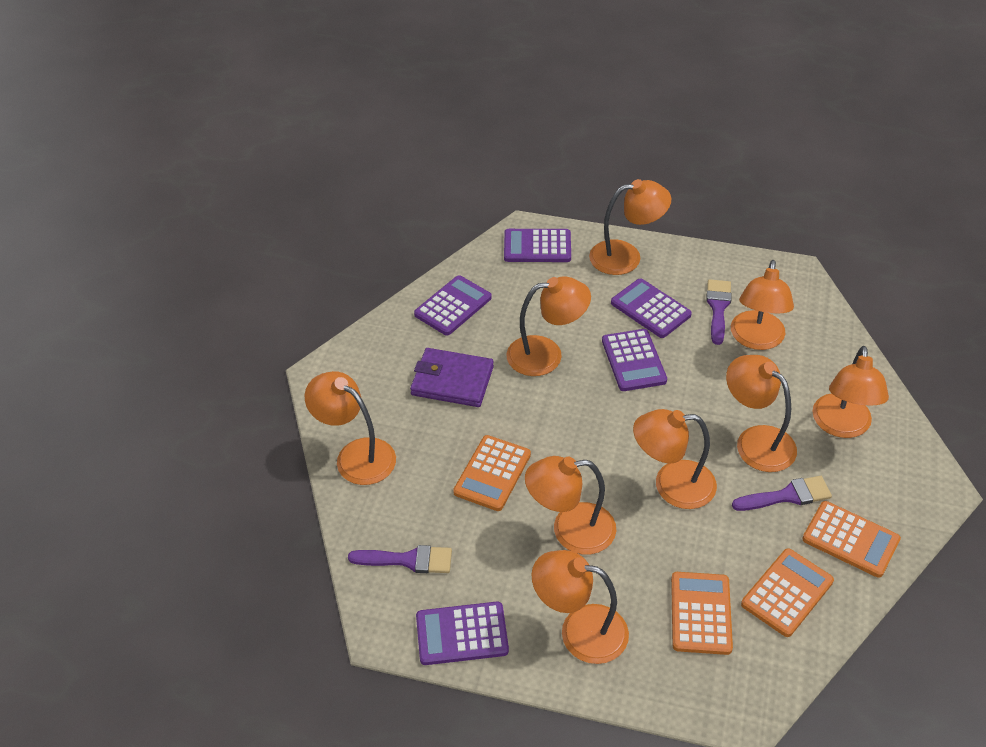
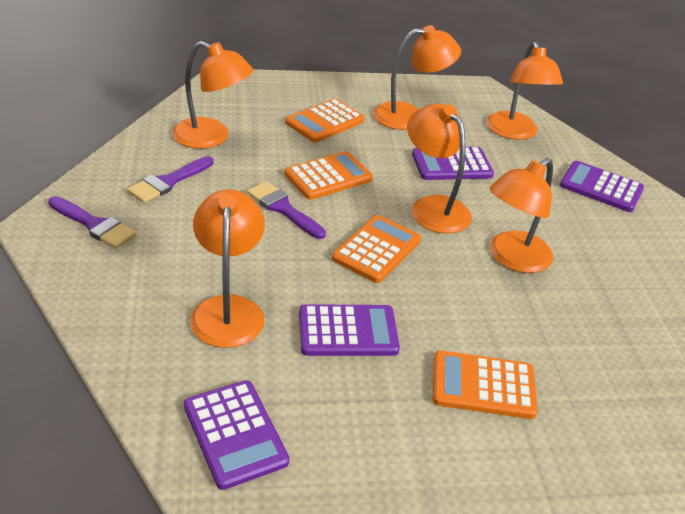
orange lamp: [305,371,396,485] [506,276,591,376] [525,456,616,555] [532,550,629,664] [589,179,671,275] [633,409,717,509] [726,355,797,472] [731,260,794,350] [812,346,889,438] = 9 -> [172,41,253,149] [190,189,265,348] [373,25,461,130] [407,103,472,234] [486,42,563,140] [489,158,553,273] = 6
purple calculator: [414,275,492,335] [416,602,509,665] [504,229,571,262] [602,329,667,391] [611,278,692,338] = 5 -> [184,380,289,490] [299,304,400,356] [412,147,494,180] [560,161,644,212] = 4
purple wallet: [410,348,494,407] = 1 -> none = 0

